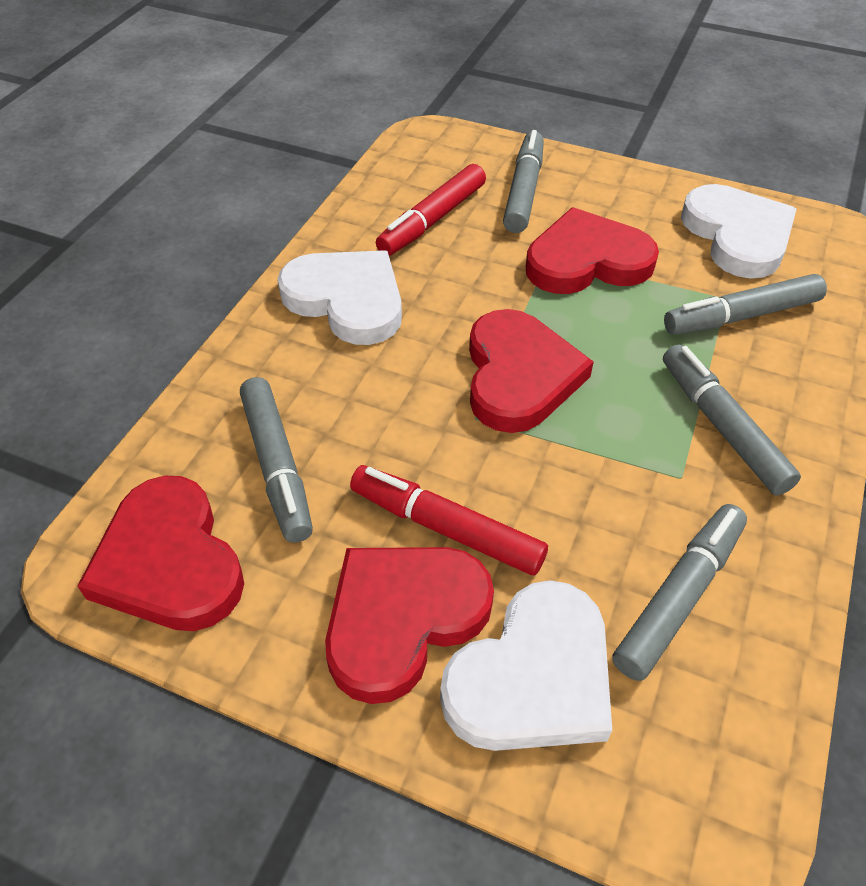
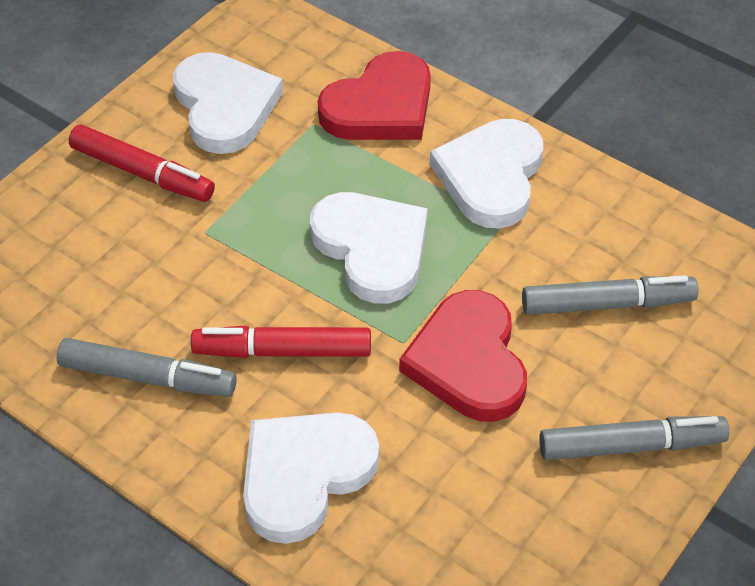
grey marker: [240,377,313,543] [503,130,544,233] [612,504,747,681] [663,344,801,495] [664,274,827,335] = 5 -> [57,338,237,397] [522,275,698,315] [539,416,730,460] = 3
red heart: [78,476,244,631] [325,547,494,704] [469,309,594,433] [526,207,659,294] = 4 -> [318,51,431,140] [399,290,527,422] = 2
white heart: [278,250,402,345] [440,580,612,751] [681,184,796,279] = 3 -> [173,52,283,154] [243,412,379,544] [310,192,428,304] [430,119,543,229] = 4

